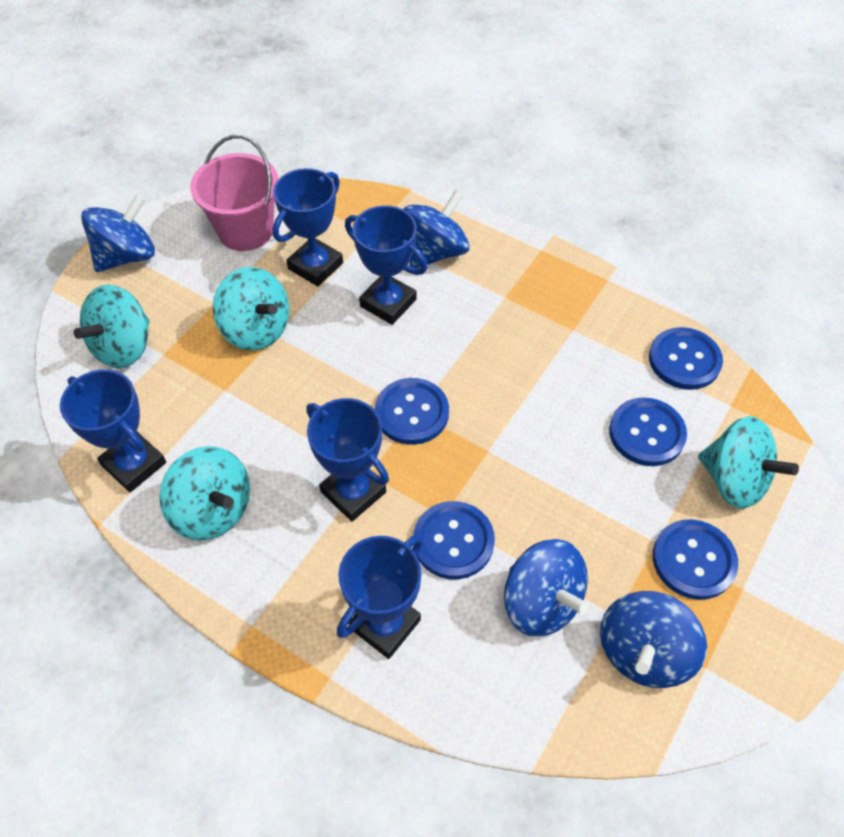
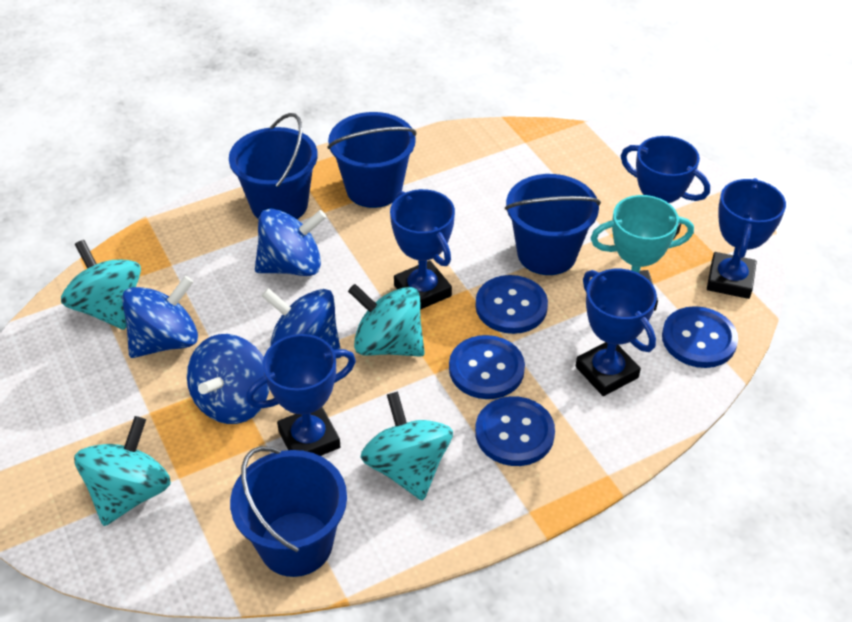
blue bucket: none = 0 -> [229,113,318,219] [230,446,347,577] [328,112,416,208] [505,174,601,275] = 4
blue button: [375,378,449,445] [413,501,495,579] [609,397,687,466] [649,327,723,390] [653,519,738,600] = 5 -> [449,335,525,399] [475,275,548,334] [475,396,555,466] [662,306,738,368] = 4
pink bucket: [190,135,278,251] = 1 -> none = 0
turquoise trophy: none = 0 -> [591,195,694,311] = 1

